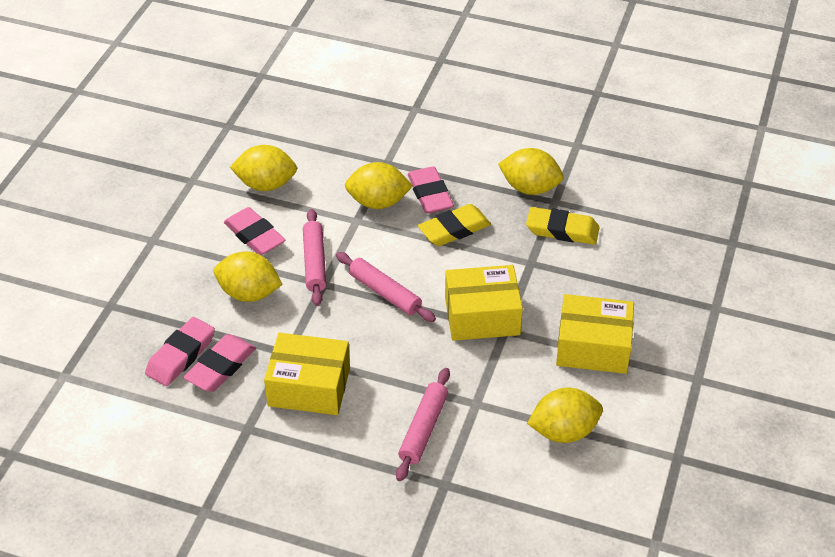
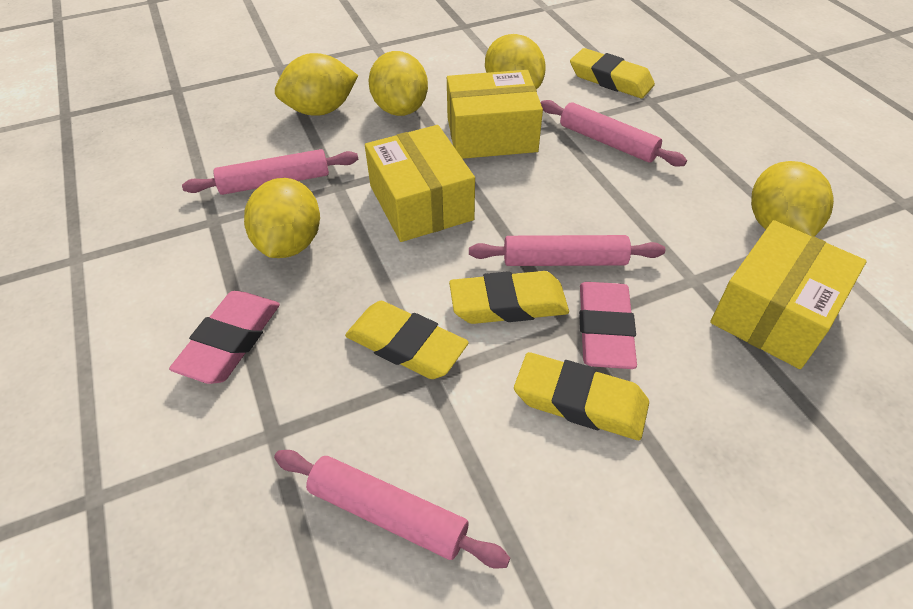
pink eraser: [145,317,215,386] [184,334,256,392] [224,207,285,255] [408,166,454,214] = 4 -> [169,291,280,384] [579,282,637,369] = 2
pink rolling pin: [303,209,326,306] [336,252,436,322] [396,368,450,481] = 3 -> [182,149,358,195] [274,450,510,568] [469,235,665,266] [541,100,687,167] = 4
yellow eraser: [418,204,491,246] [526,207,600,245] = 2 -> [345,301,469,379] [449,271,569,324] [514,352,649,440] [570,48,655,98] = 4

